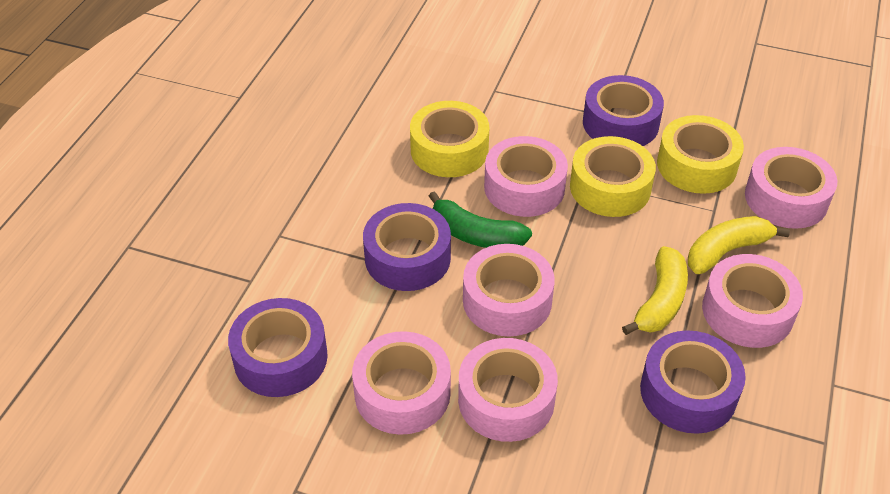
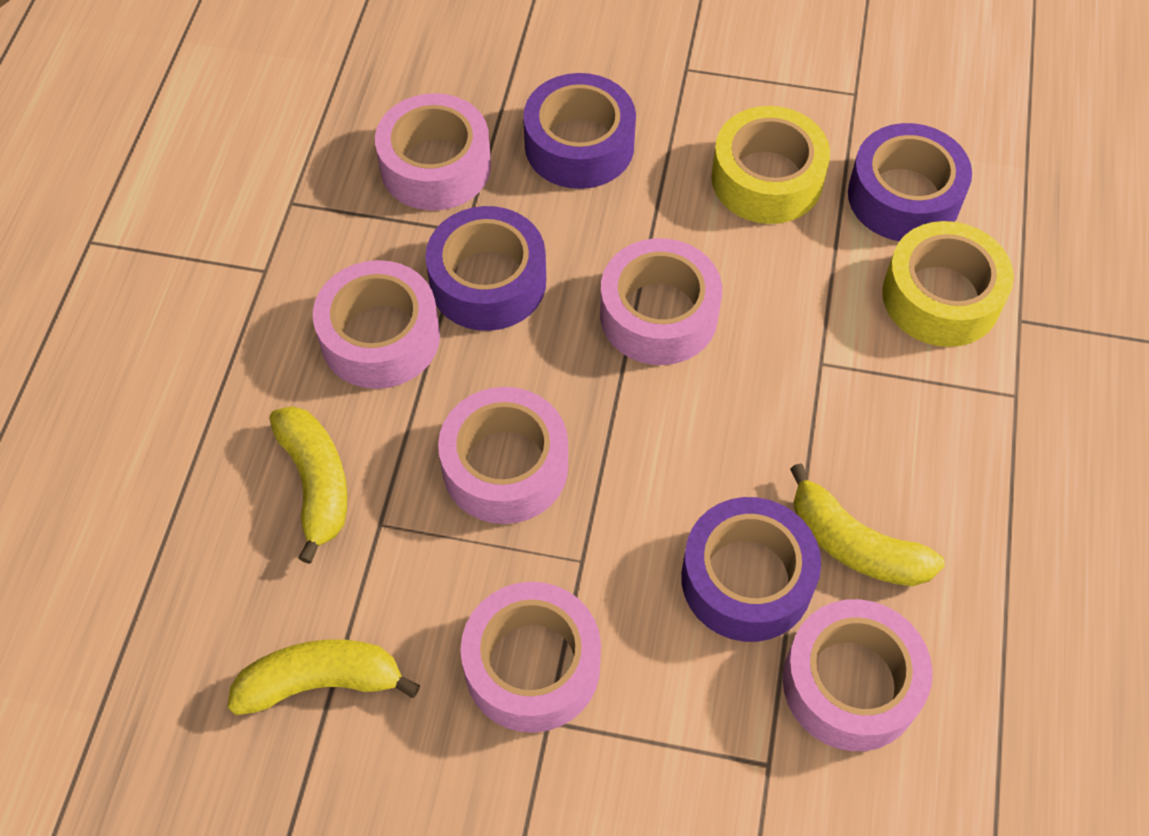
green banana: [429,191,532,248] = 1 -> none = 0
yellow banana: [622,246,688,335] [688,216,790,274] = 2 -> [227,639,420,715] [269,406,348,564] [790,463,945,586] = 3
yellow tape: [410,101,489,177] [570,136,656,217] [657,115,744,194] = 3 -> [711,106,830,224] [882,221,1014,347] = 2

